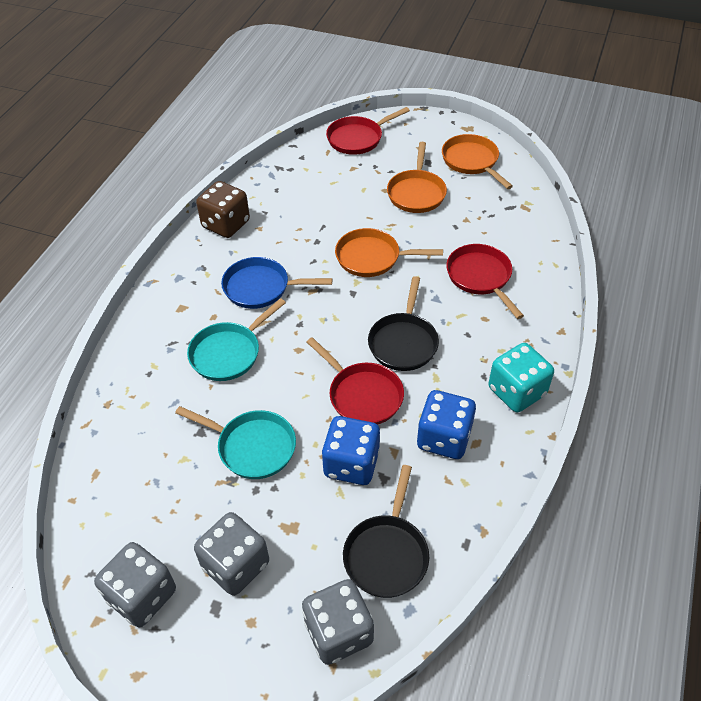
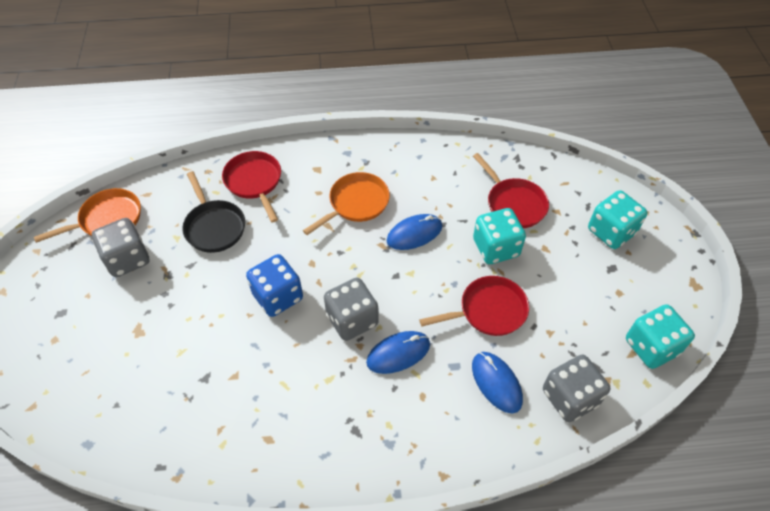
black pan: [343,465,429,598] [368,276,439,371] = 2 -> [182,171,245,253] = 1
blue dice: [322,416,380,485] [417,390,476,459] = 2 -> [246,254,303,317] = 1
blue mouse: none = 0 -> [366,331,430,374] [387,214,442,250] [472,352,523,414] = 3
blue pan: [221,257,332,309] = 1 -> none = 0
brown dice: [196,181,250,238] = 1 -> none = 0
orange pan: [335,228,443,277] [387,142,447,213] [442,134,513,189] = 3 -> [34,188,141,243] [303,172,390,235] = 2
turquoise dice: [488,343,554,412] = 1 -> [473,208,526,264] [588,190,647,249] [626,304,695,369] = 3
turquoise pan: [175,406,296,479] [187,298,286,381] = 2 -> none = 0

